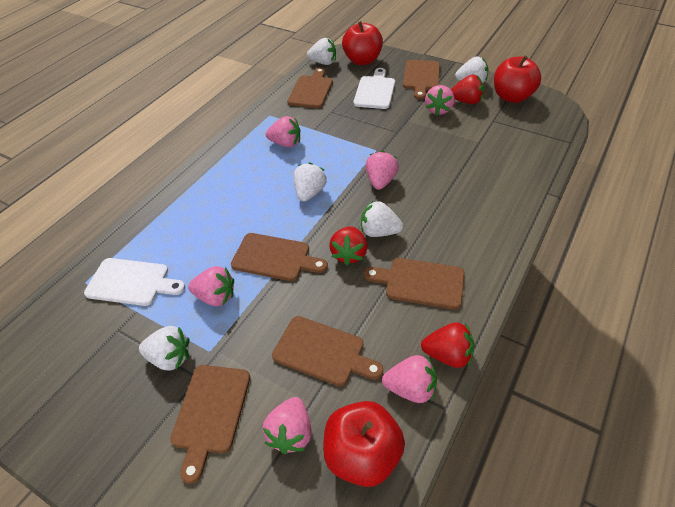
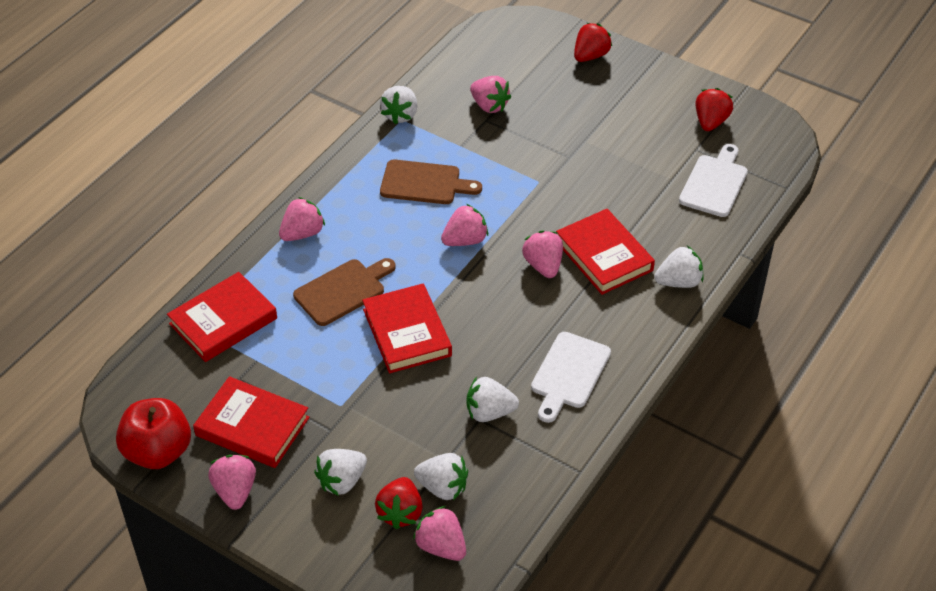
brown cutting board: [170,365,250,484] [231,233,328,281] [272,316,383,386] [287,67,333,108] [364,258,465,310] [403,60,440,100] = 6 -> [293,258,396,326] [380,160,482,204] = 2
red apple: [323,401,405,487] [342,21,383,65] [494,55,541,103] = 3 -> [116,398,191,469] = 1
red book: none = 0 -> [167,272,277,362] [193,376,309,468] [362,284,452,373] [556,209,655,295] = 4

